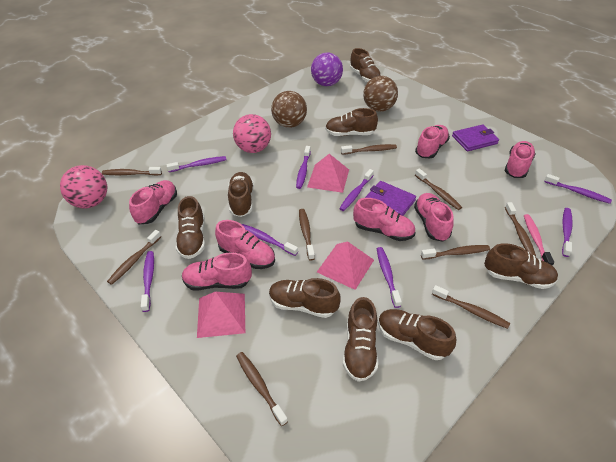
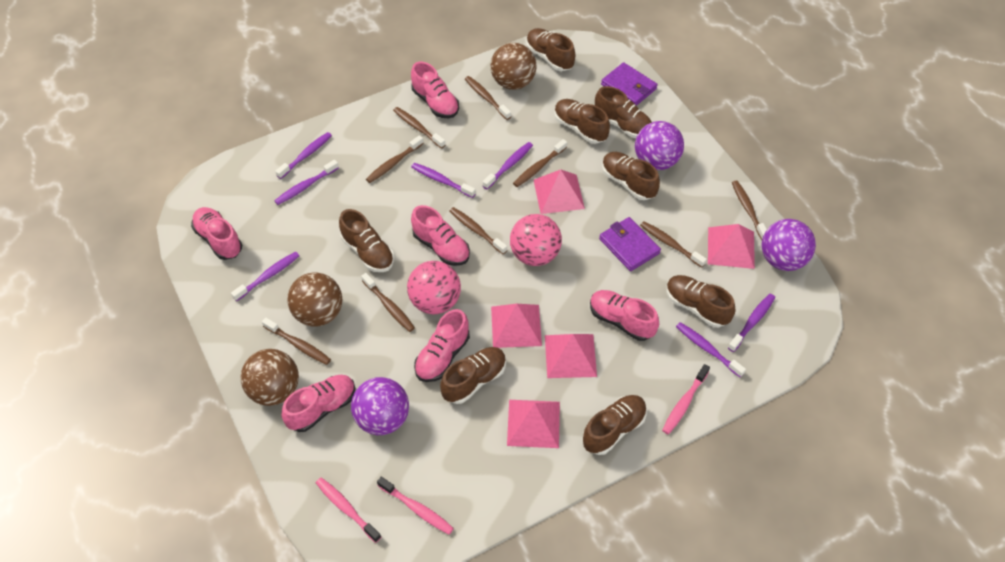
brown ball: [271,91,307,128] [363,76,398,112] = 2 -> [241,349,299,406] [287,272,342,327] [490,43,536,90] = 3
pink pyramid: [197,292,245,338] [307,154,349,193] [317,241,374,290] = 3 -> [491,304,542,348] [507,400,560,448] [534,169,585,214] [545,334,597,378] [708,224,755,269] = 5
pink shoe: [129,180,177,224] [182,252,252,291] [215,220,275,269] [353,198,415,241] [414,193,454,242] [415,125,450,158] [505,141,536,178] = 7 -> [191,207,242,260] [282,375,355,432] [411,62,459,118] [411,205,470,266] [414,309,470,382] [590,290,659,341] = 6
pink toothbrush: [524,214,554,266] = 1 -> [316,478,381,543] [377,477,454,535] [662,364,710,434] = 3
purple ball: [311,53,343,86] = 1 -> [351,377,409,435] [635,121,684,170] [762,219,816,271] = 3
purple toothbrush: [141,251,154,312] [166,156,227,172] [242,224,298,256] [296,146,311,189] [339,169,374,211] [377,247,402,308] [544,174,612,204] [562,208,573,257] = 8 -> [231,252,299,301] [274,160,339,205] [275,132,332,179] [411,163,476,198] [483,142,533,189] [676,322,746,377] [728,294,775,352] = 7

